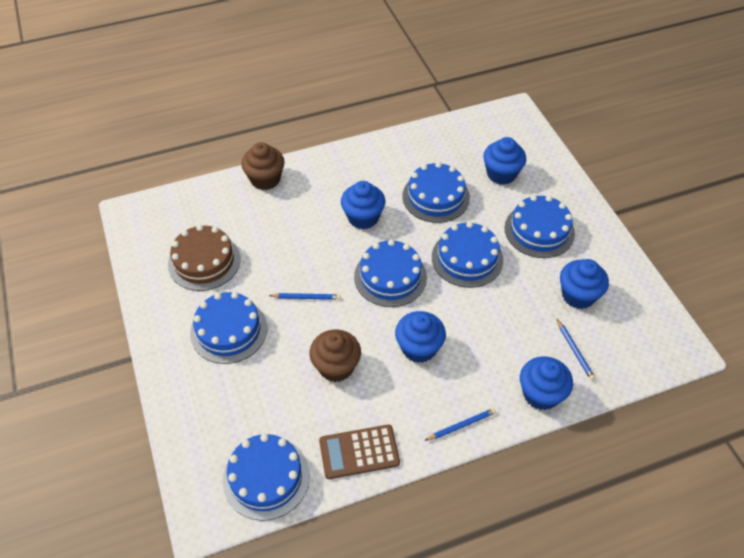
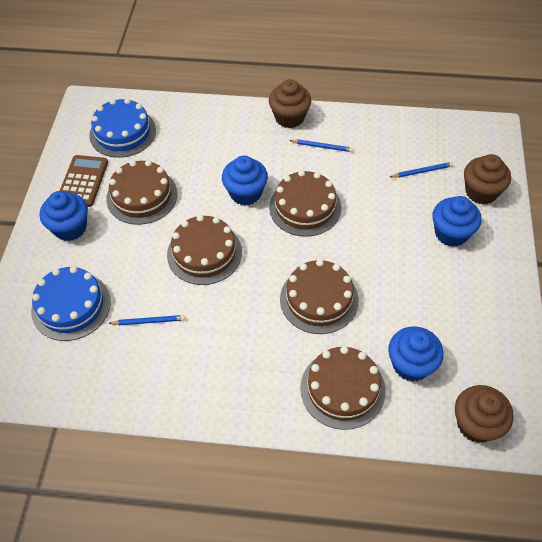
blue cake: [190,292,267,364] [223,434,310,521] [354,239,427,307] [402,162,470,223] [432,222,503,288] [504,195,575,258] = 6 -> [31,266,111,341] [89,98,156,158] = 2
blue cupcake: [341,181,385,229] [395,311,446,363] [483,137,526,185] [520,356,573,410] [560,259,609,309] = 5 -> [40,191,88,241] [222,155,268,206] [388,326,444,382] [432,196,482,247] = 4
brown cake: [168,225,241,291] = 1 -> [106,160,178,225] [167,215,242,285] [269,170,341,237] [280,259,359,334] [300,346,386,430] = 5
brown cupcake: [241,142,285,190] [309,329,361,382] = 2 -> [269,79,311,128] [455,385,513,443] [464,154,511,205] = 3

